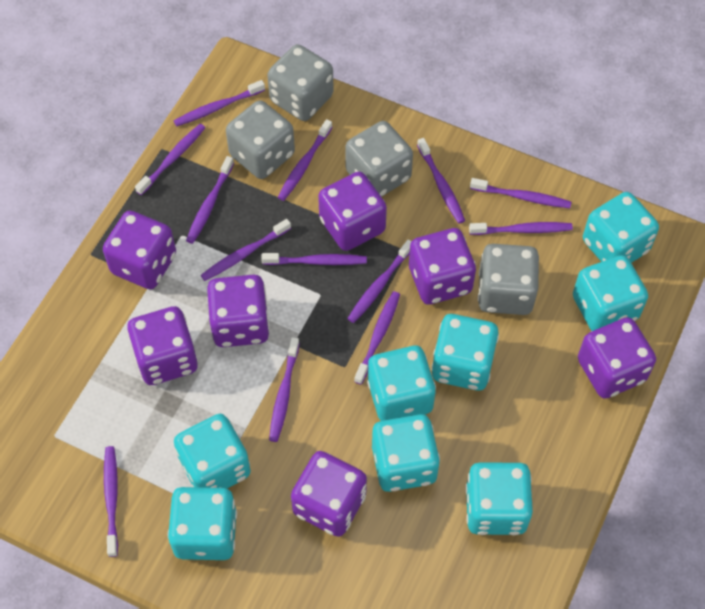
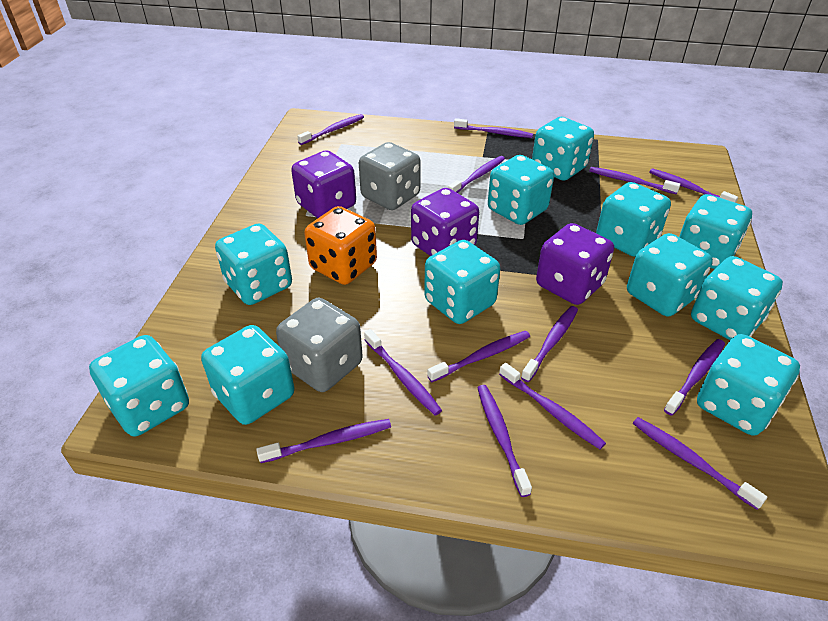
grey dice: [226,100,295,179] [267,44,334,121] [345,121,413,197] [478,244,539,315] = 4 -> [276,298,363,392] [359,142,421,210] = 2
orange dice: none = 0 -> [304,206,377,285] = 1
purple dice: [103,210,176,289] [127,306,198,385] [207,275,270,347] [291,451,367,537] [318,172,387,251] [409,228,476,304] [578,317,656,399] = 7 -> [291,150,356,218] [411,188,479,256] [536,223,614,305] = 3
turquoise dice: [168,487,237,560] [174,414,251,489] [367,346,436,421] [372,414,440,492] [431,314,499,391] [465,462,533,535] [573,255,648,331] [583,192,659,263] = 8 -> [89,335,189,437] [201,325,294,425] [215,224,292,305] [424,240,500,324] [488,155,554,225] [532,117,594,181] [596,182,671,257] [627,233,713,317] [679,194,752,269] [691,256,783,340] [697,334,800,436] = 11

